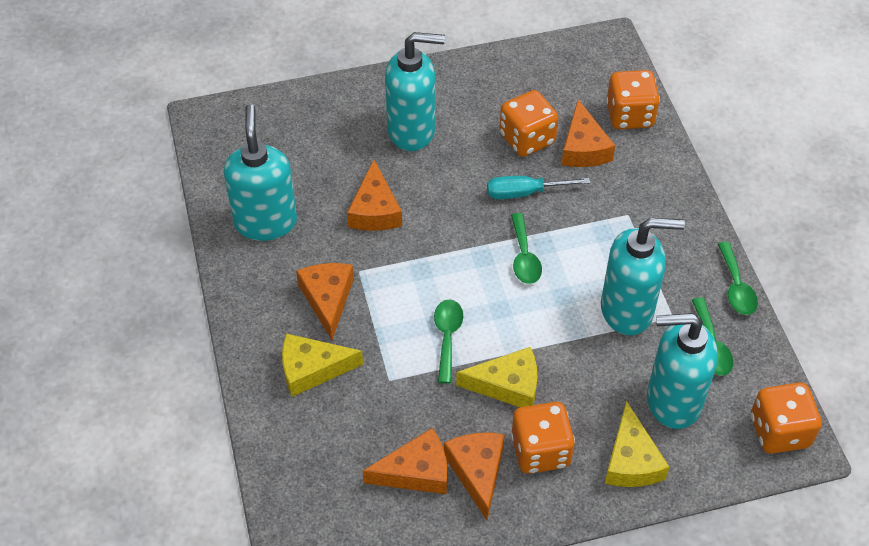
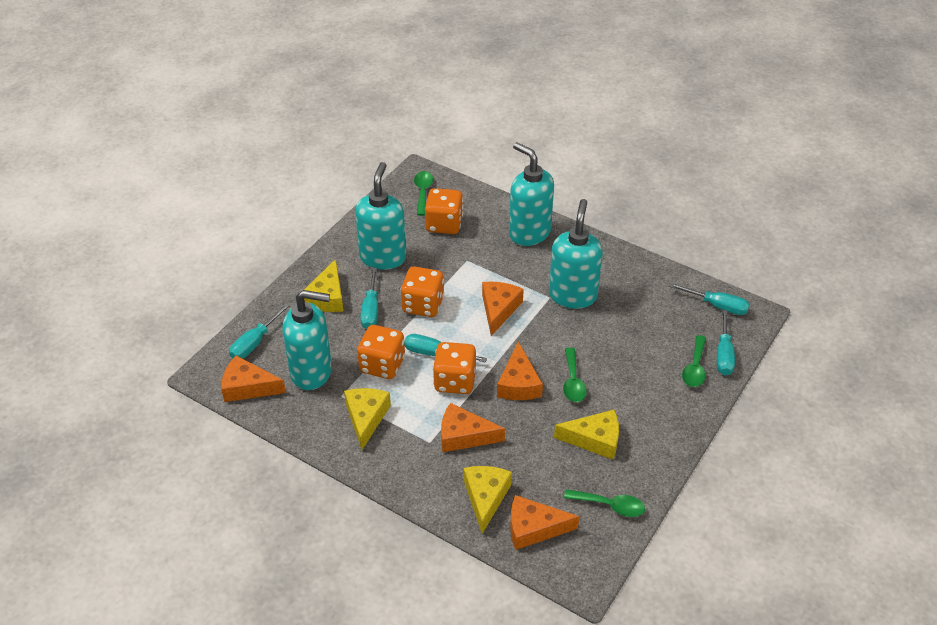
turquoise screwdriver: [487,176,590,199] = 1 -> [229,303,290,359] [360,268,378,329] [404,334,487,363] [669,283,750,315] [717,310,735,375] = 5
yellow cheese: [282,334,363,397] [456,347,537,407] [605,401,669,487] = 3 -> [304,259,343,312] [344,388,391,450] [464,466,512,534] [554,410,619,460] = 4

